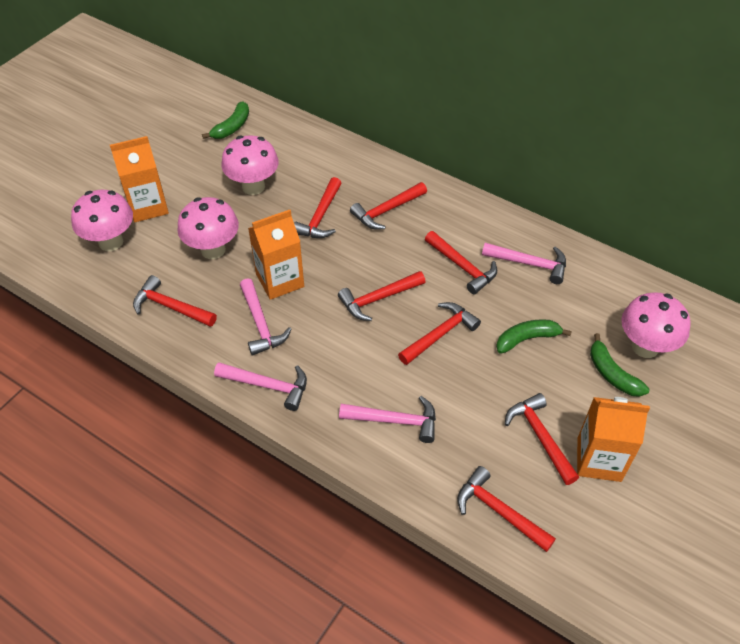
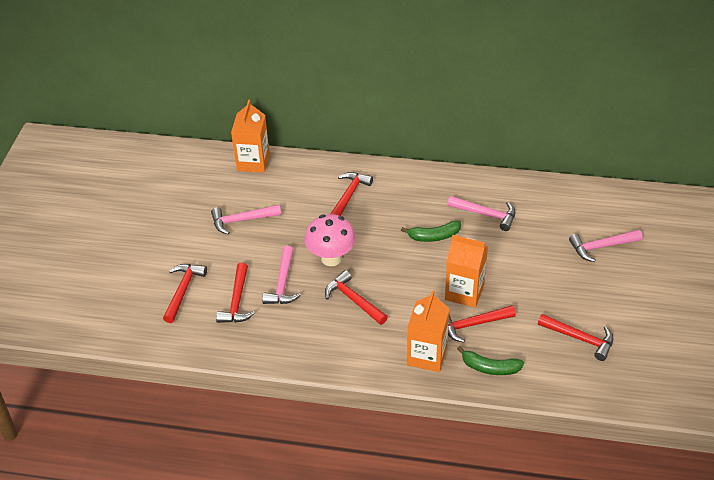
green banana: [202,101,249,139] [496,319,572,354] [590,333,649,397] = 3 -> [401,220,461,242] [457,346,524,375] = 2
pink mushroom: [71,190,133,251] [177,197,239,259] [221,135,279,195] [621,292,691,358] = 4 -> [305,214,356,266] = 1
red hammer: [133,275,217,327] [294,177,342,238] [338,271,425,321] [350,182,427,230] [398,302,481,365] [425,231,497,294] [457,466,556,552] [505,393,579,485] = 8 -> [163,264,207,323] [216,263,256,323] [325,270,388,325] [330,172,373,216] [448,305,516,343] [538,314,613,361] = 6

